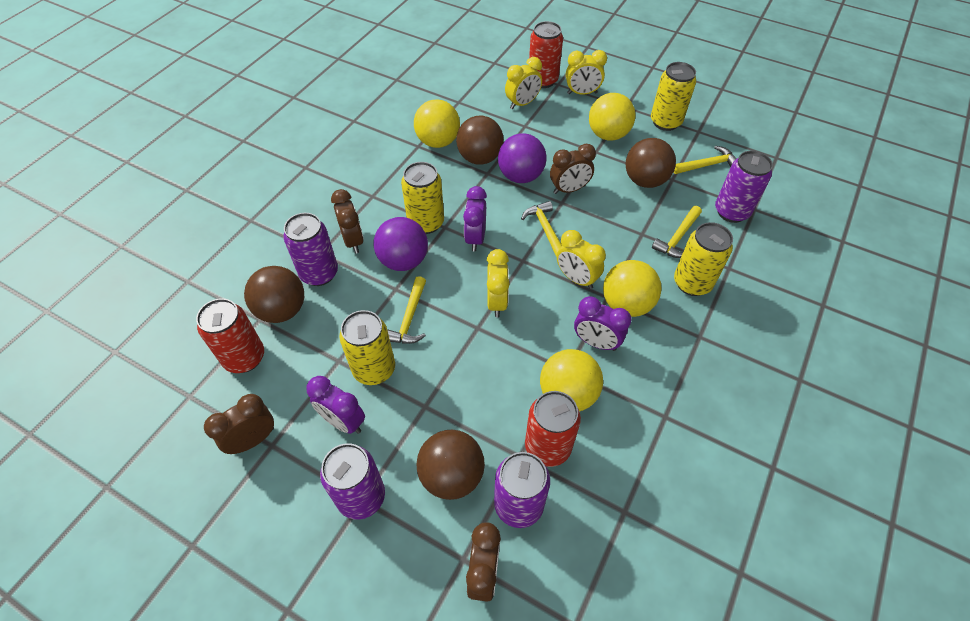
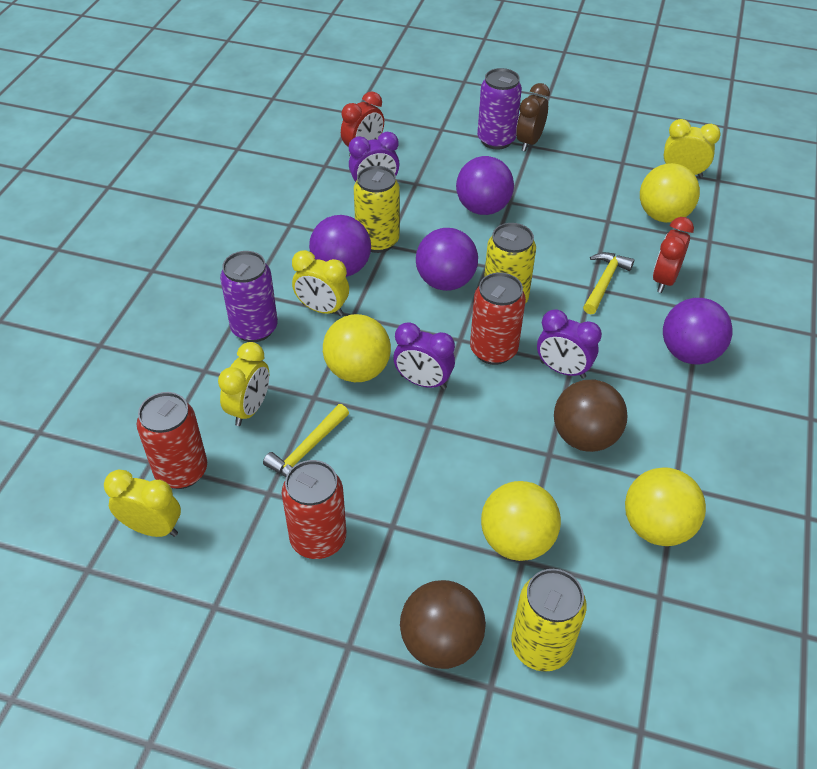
brown ball: [244,266,304,323] [417,430,485,500] [456,116,504,165] [626,138,676,188] = 4 -> [400,580,486,669] [554,379,627,452] = 2
brown clock: [204,394,274,454] [331,189,364,253] [466,522,501,602] [550,144,596,194] = 4 -> [516,83,550,152] = 1
purple ball: [373,217,428,271] [498,133,546,183] = 2 -> [309,215,371,277] [416,228,478,291] [456,156,514,215] [663,298,733,365] = 4
purple can: [283,213,338,286] [320,443,385,520] [494,452,550,528] [715,151,773,223] = 4 -> [220,251,278,342] [477,68,522,150] = 2
red clock: none = 0 -> [341,91,384,156] [653,217,694,293] = 2
yellow can: [339,310,395,385] [401,162,444,234] [651,62,696,131] [674,222,733,296] = 4 -> [354,166,400,253] [484,223,536,304] [511,569,587,672] = 3
yellow hammer: [387,276,426,344] [521,201,562,257] [652,206,702,258] [674,146,737,174] = 4 -> [263,404,349,477] [583,252,634,314] = 2

